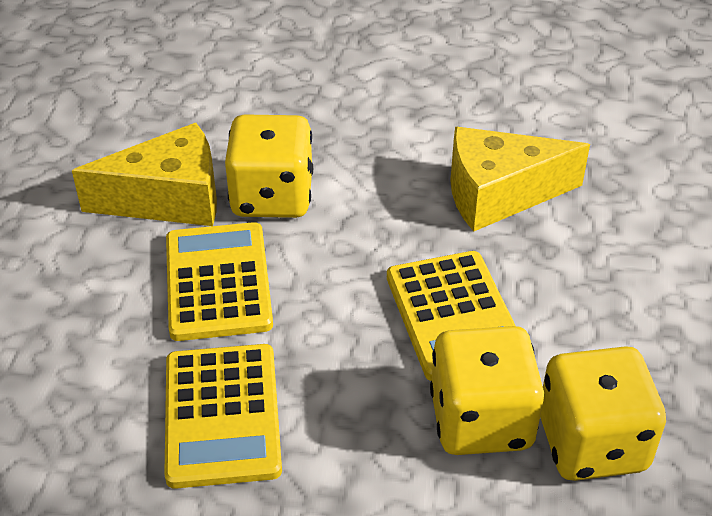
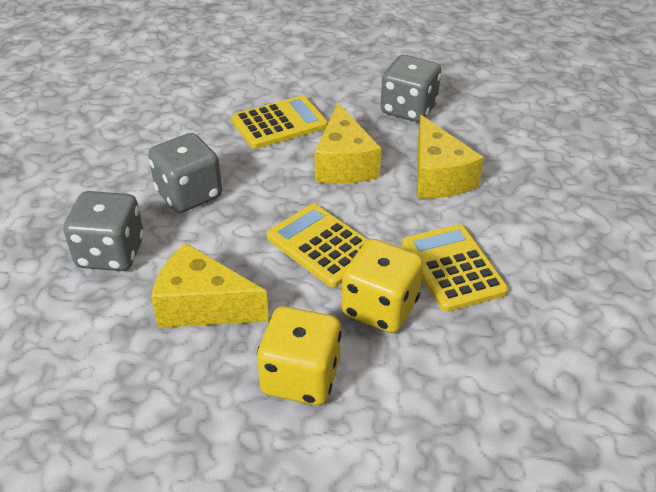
grey dice: none = 0 -> [64,191,144,271] [148,133,222,213] [380,55,441,122] = 3
yellow cheese: [72,123,217,226] [450,127,590,231] = 2 -> [151,243,269,328] [314,103,381,184] [417,115,484,199] = 3
yellow dice: [225,114,313,218] [430,326,544,455] [540,346,666,481] = 3 -> [257,306,342,405] [342,239,423,333] = 2

